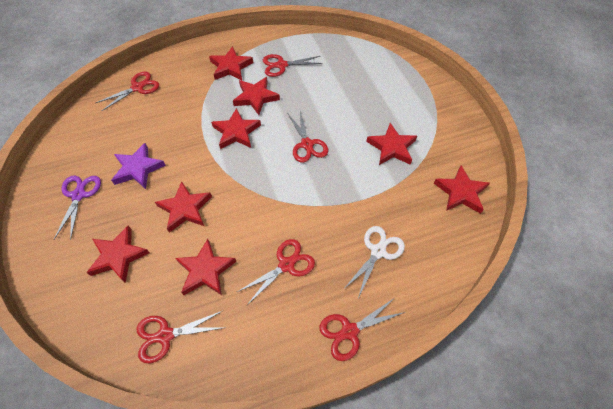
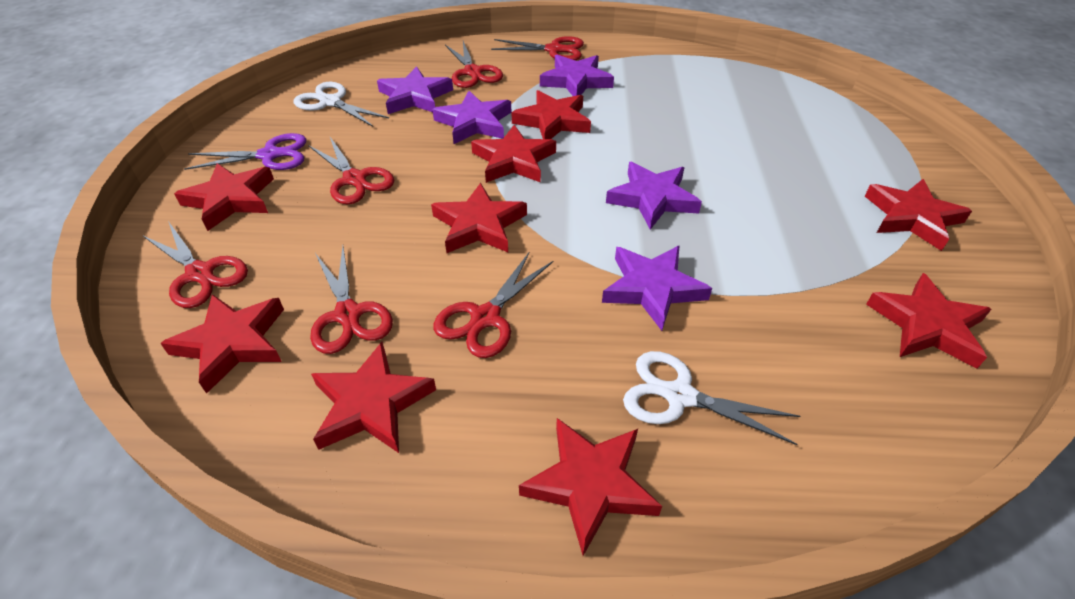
purple star: [111,143,166,189] = 1 -> [377,66,453,114] [432,91,511,144] [540,55,614,96] [602,245,712,331] [606,162,702,230] = 5
red star: [86,226,150,283] [155,181,212,233] [175,239,236,295] [209,46,253,80] [211,108,261,149] [233,77,280,115] [366,123,417,165] [434,166,490,214] = 8 -> [160,294,284,394] [174,163,274,231] [311,342,436,453] [431,183,527,253] [471,125,556,183] [511,90,591,139] [519,418,662,556] [865,179,972,251] [866,273,992,369] = 9
white scissors: [344,226,405,298] = 1 -> [294,82,389,127] [623,351,800,445] = 2

